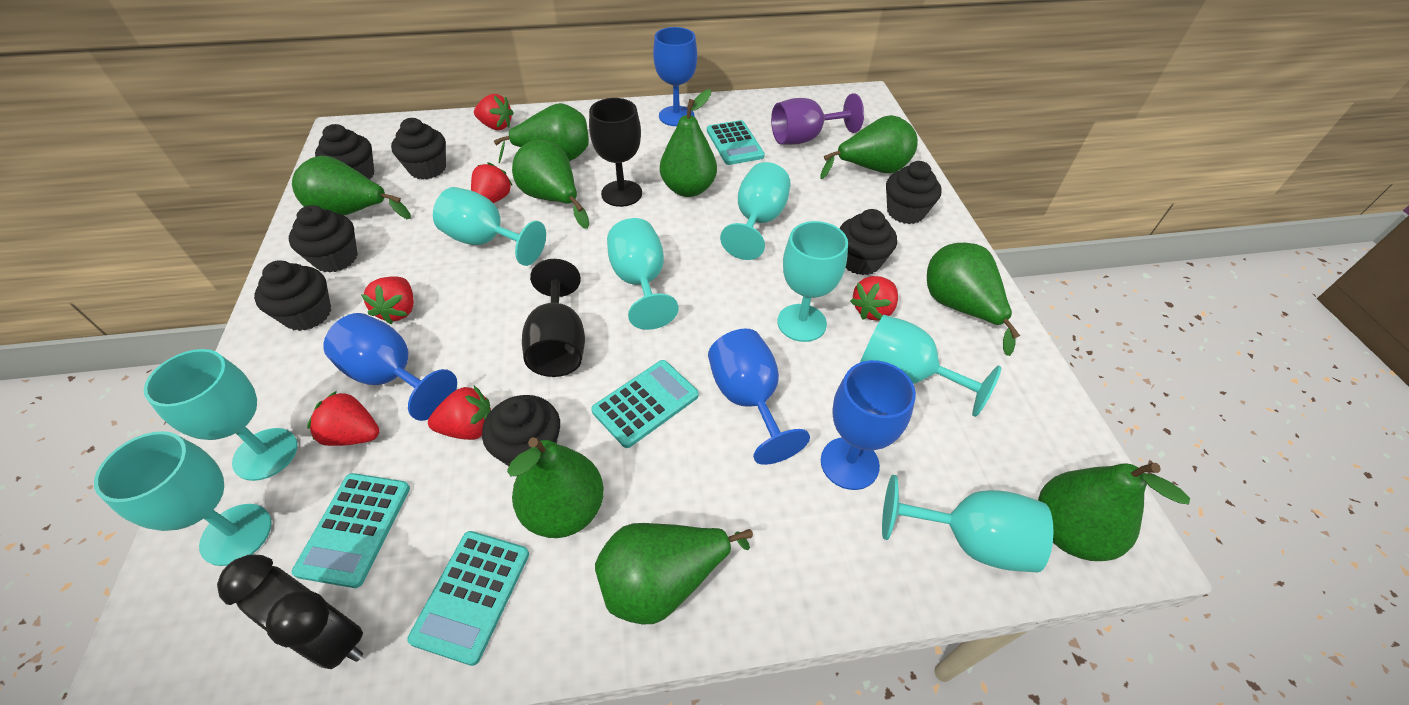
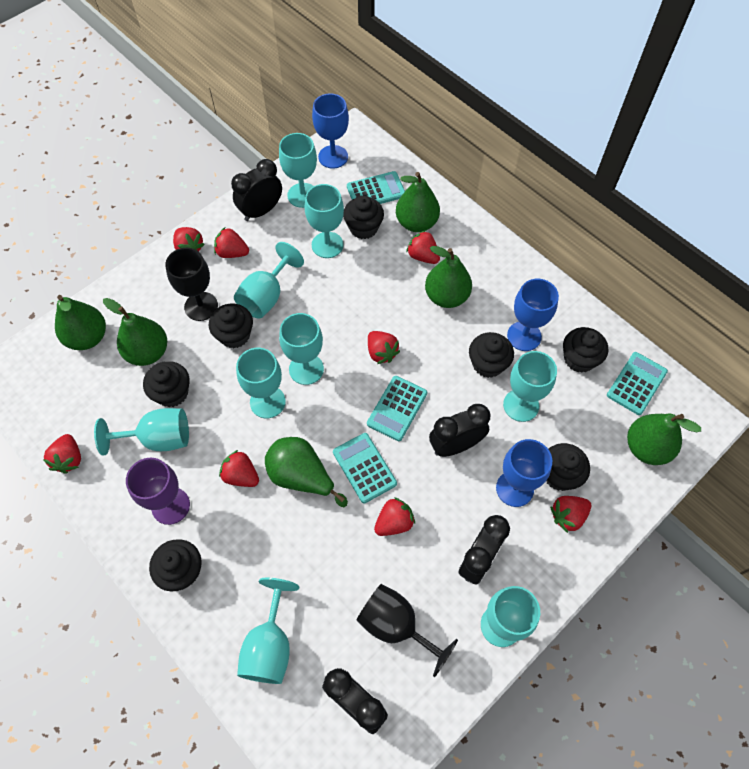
black clock: [217,555,363,669] = 1 -> [231,159,282,221] [322,668,388,734] [429,404,490,457] [458,515,510,585] = 4
blue goblet: [323,313,457,421] [653,27,697,126] [708,329,810,465] [821,360,916,490] = 4 -> [312,93,349,169] [496,439,552,507] [507,279,559,351] = 3
green pear: [292,156,411,219] [494,103,589,163] [507,438,604,538] [512,140,589,229] [595,523,753,625] [660,90,717,197] [820,115,918,179] [927,243,1020,356] [1038,463,1190,561] = 9 -> [55,295,106,350] [103,298,167,366] [265,437,348,507] [396,172,440,232] [425,246,472,308] [627,414,701,465] = 6
red strawberry: [307,391,380,446] [361,276,414,324] [428,385,491,440] [471,162,513,203] [474,94,514,130] [850,276,898,320] = 6 -> [43,434,81,474] [173,227,205,252] [214,227,249,258] [219,450,259,487] [368,331,400,364] [374,497,415,536] [406,230,440,264] [550,496,591,533] = 8
turquoise goblet: [94,431,272,566] [144,349,298,481] [433,187,546,266] [607,218,679,330] [720,162,791,260] [777,221,848,342] [860,315,1001,417] [882,475,1053,573] = 8 -> [94,408,189,456] [234,242,304,319] [236,348,286,418] [237,578,299,684] [279,133,317,208] [279,313,324,385] [305,184,344,258] [481,586,540,647] [503,351,557,422] = 9

